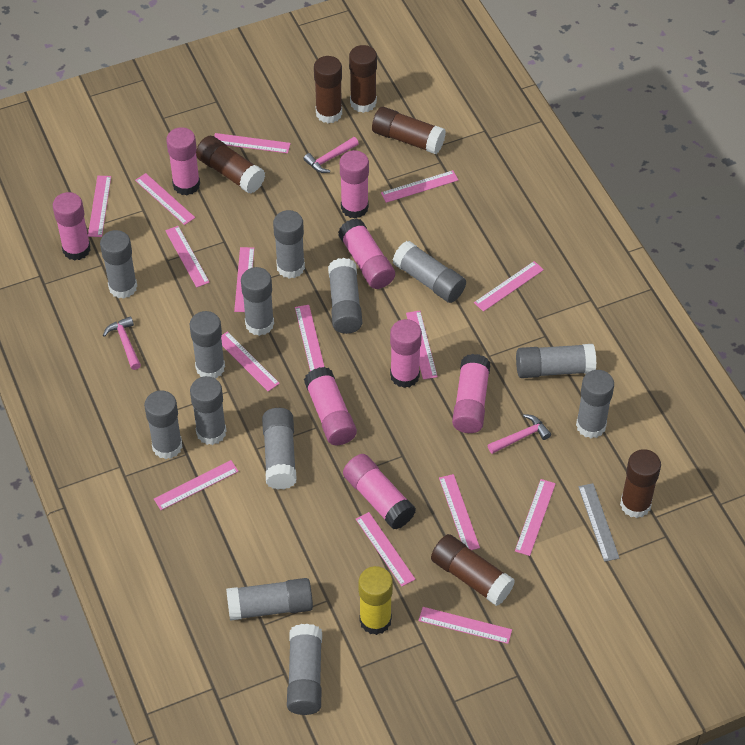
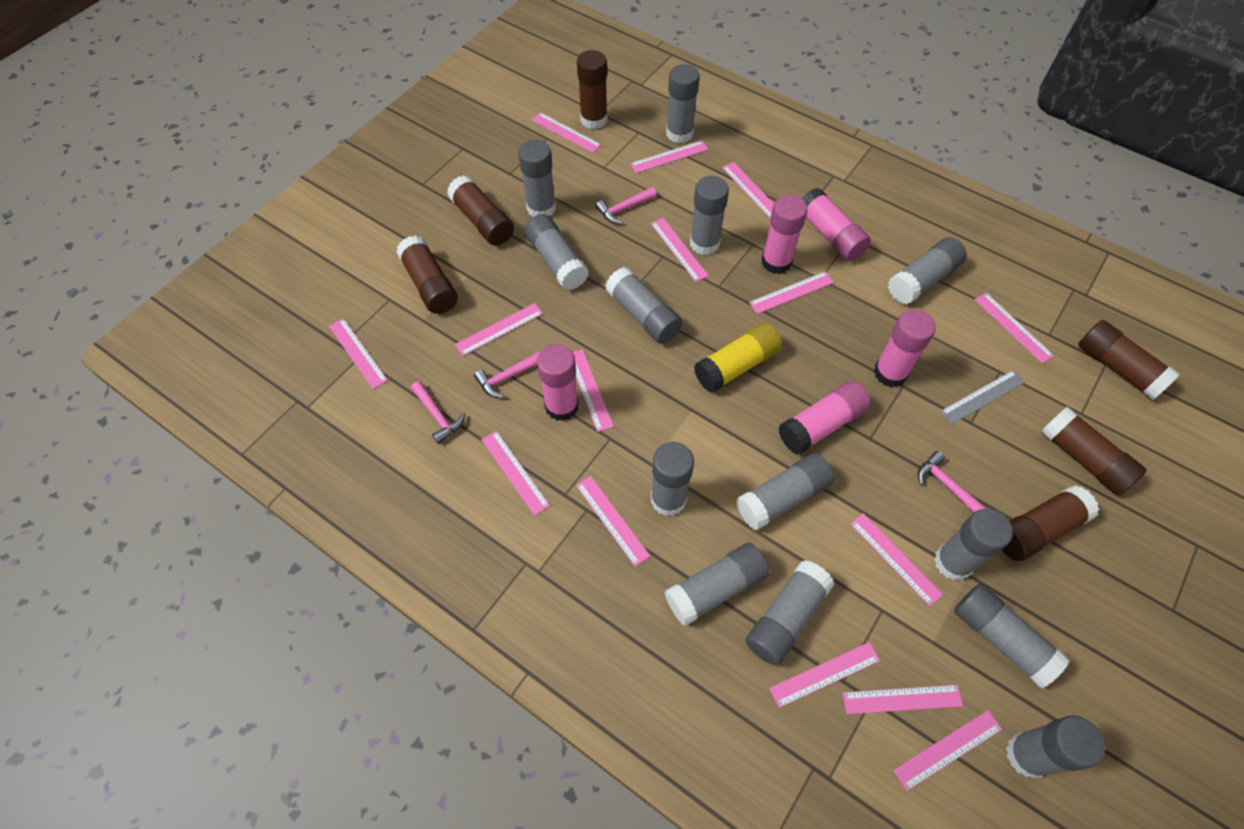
pink glue stick: [53,192,91,261] [166,127,200,195] [304,367,357,445] [338,218,395,289] [340,150,369,219] [343,454,416,530] [390,319,422,388] [452,354,491,433] = 8 -> [537,344,579,421] [761,195,807,274] [779,381,870,455] [802,188,871,261] [874,309,936,387] = 5
pink hammer: [103,316,141,370] [303,137,359,173] [488,414,551,454] = 3 -> [411,381,465,444] [474,351,540,398] [595,187,657,224] [918,451,988,513] = 4

